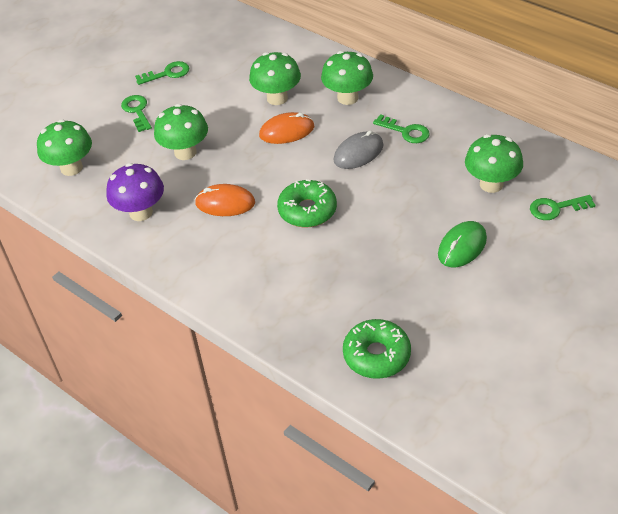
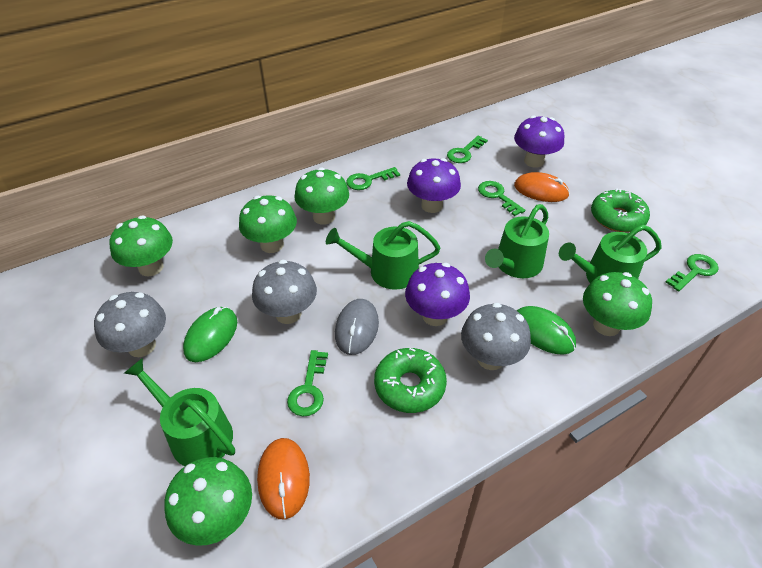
green key: [121,95,152,132] [135,61,189,85] [373,114,430,143] [530,195,595,220] = 4 -> [287,350,328,416] [346,167,400,190] [447,136,488,163] [478,181,525,216] [666,254,719,291] = 5
green mouse: [438,221,487,267] = 1 -> [183,307,237,362] [517,306,576,355] = 2
green watering can: none = 0 -> [124,358,235,466] [326,221,441,290] [485,204,549,278] [559,225,662,283] = 4
grey mushroom: none = 0 -> [94,292,166,357] [252,260,317,324] [461,303,531,370] = 3
purple mushroom: [106,163,164,221] = 1 -> [405,263,470,326] [407,158,461,213] [514,116,564,168] = 3

